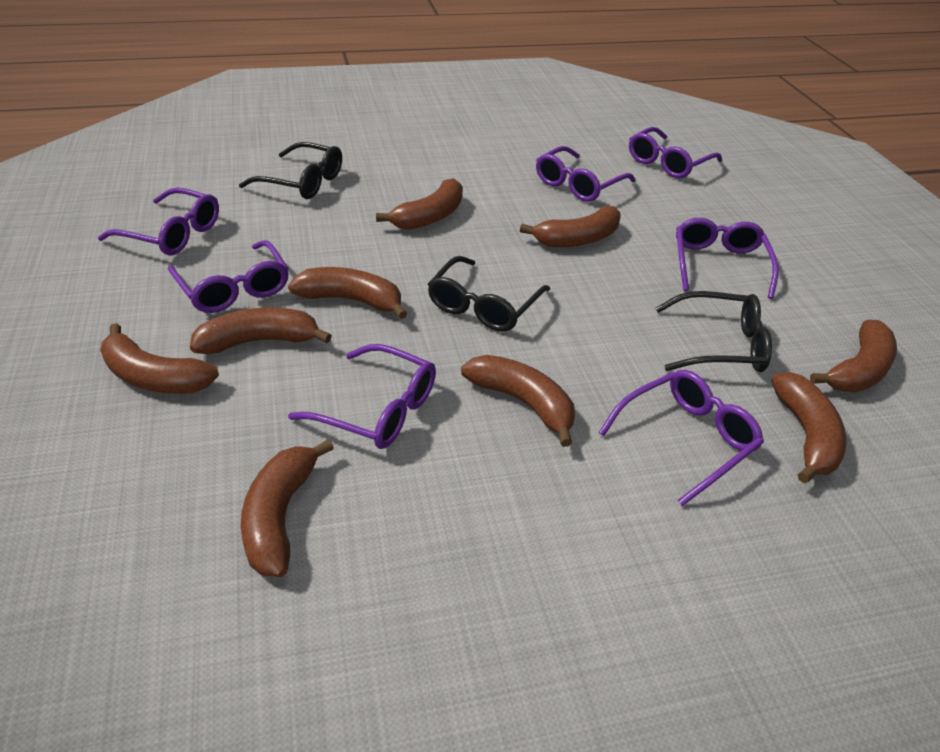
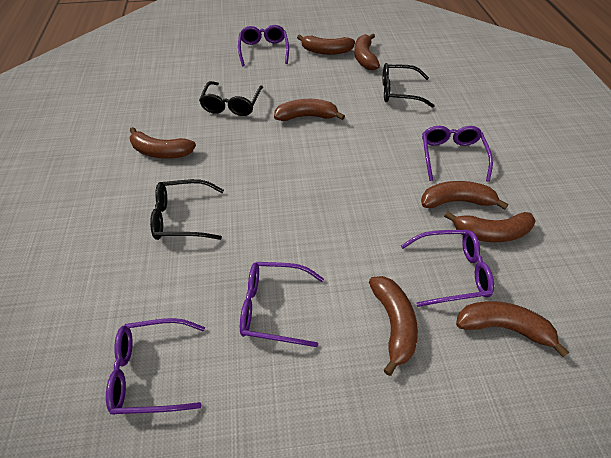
brown banana: [100,323,219,394] [190,308,332,354] [241,439,334,577] [288,267,408,319] [376,178,463,230] [461,355,575,447] [520,206,621,247] [771,372,847,483] [810,320,897,392] = 9 -> [129,127,196,159] [274,99,345,121] [297,35,355,55] [354,33,380,70] [369,276,418,376] [421,181,509,210] [444,212,536,242] [456,301,570,357] = 8
purple glasses: [98,188,219,255] [168,240,289,313] [288,344,436,449] [536,146,636,202] [598,370,764,506] [629,127,722,178] [676,218,779,299] = 7 -> [106,318,205,415] [238,25,289,66] [240,262,324,347] [401,230,494,307] [422,126,493,181] = 5

